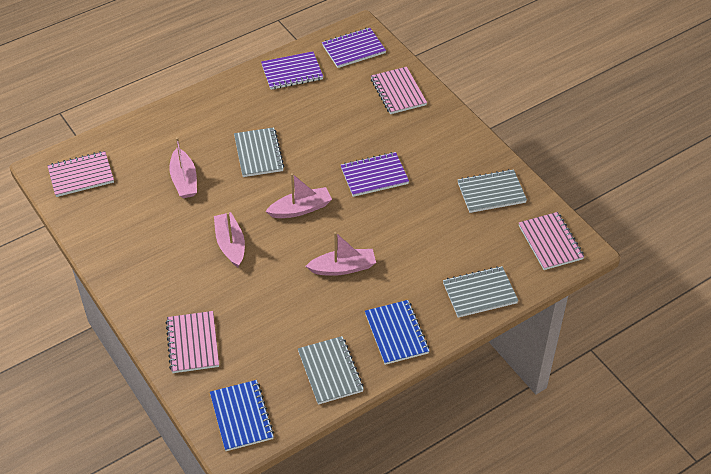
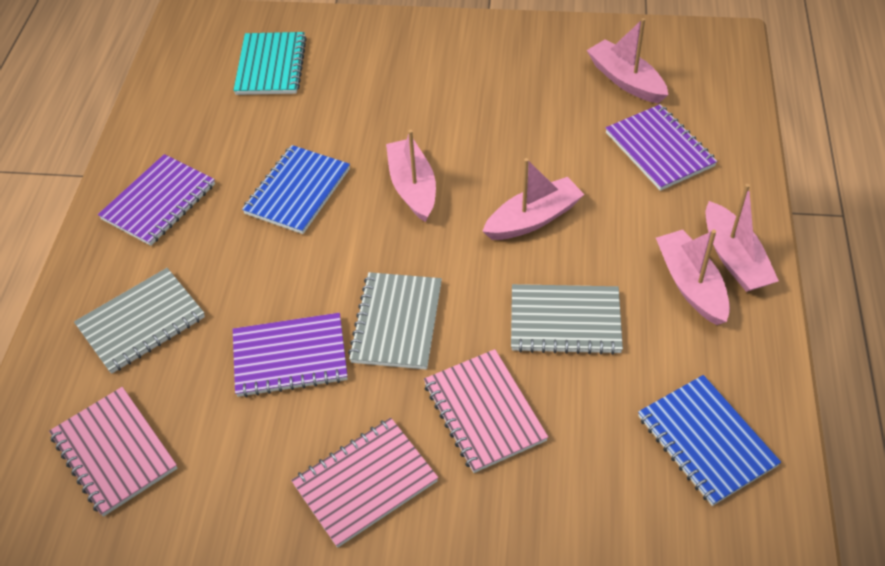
grey notebook: [234,127,285,177] [298,336,364,405] [443,266,519,318] [458,169,527,213] = 4 -> [74,268,205,374] [348,272,442,370] [511,284,623,355] = 3
pink boat: [169,137,197,198] [214,212,245,267] [265,173,332,218] [306,232,376,276] = 4 -> [386,130,436,222] [482,158,585,240] [587,18,668,104] [656,230,730,325] [706,184,779,292] = 5
pink notebook: [47,151,114,197] [166,311,219,373] [371,67,427,114] [519,212,585,270] = 4 -> [49,387,177,517] [291,418,438,548] [424,349,548,473] = 3
turquoise notebook: none = 0 -> [233,32,307,95] = 1

